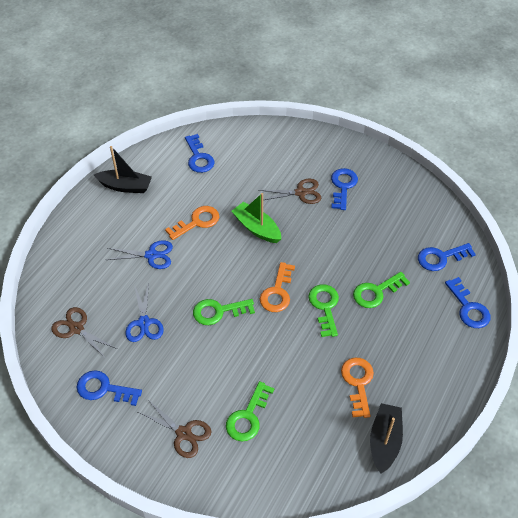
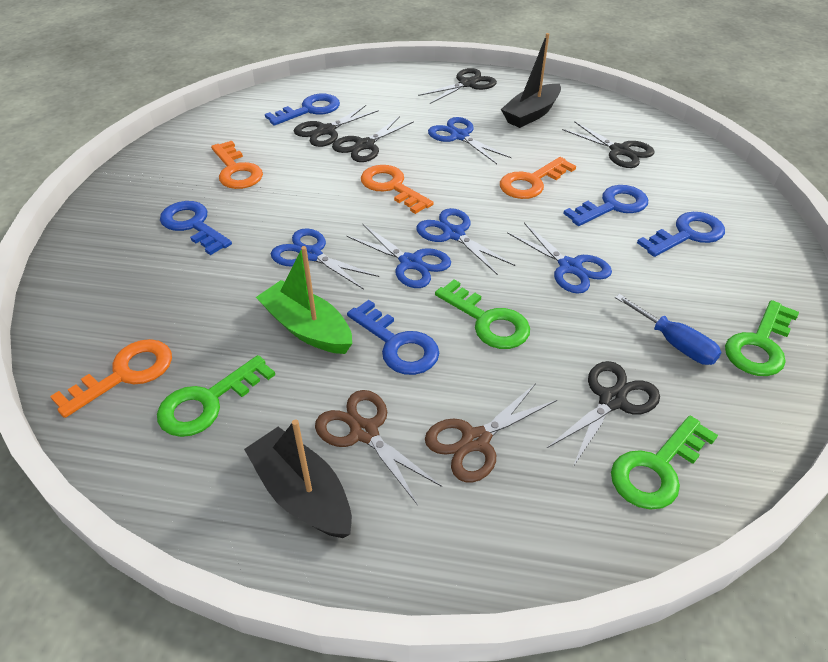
black scissors: none = 0 -> [294,105,379,147] [332,116,414,162] [418,68,497,104] [546,361,660,467] [562,121,655,168] = 5
blue scissors: [107,240,173,269] [125,283,164,342] = 2 -> [271,229,379,290] [347,223,451,288] [417,208,515,275] [428,117,511,164] [507,222,612,294] = 5
blue screwdriver: none = 0 -> [615,294,722,365] = 1
brown scissors: [51,307,117,359] [137,400,211,458] [259,179,321,204] = 3 -> [315,390,442,505] [425,383,557,483] = 2
orange key: [165,206,219,240] [260,262,295,312] [341,358,374,418] = 3 -> [50,339,172,418] [211,141,263,189] [361,165,433,214] [500,157,576,199] = 4

